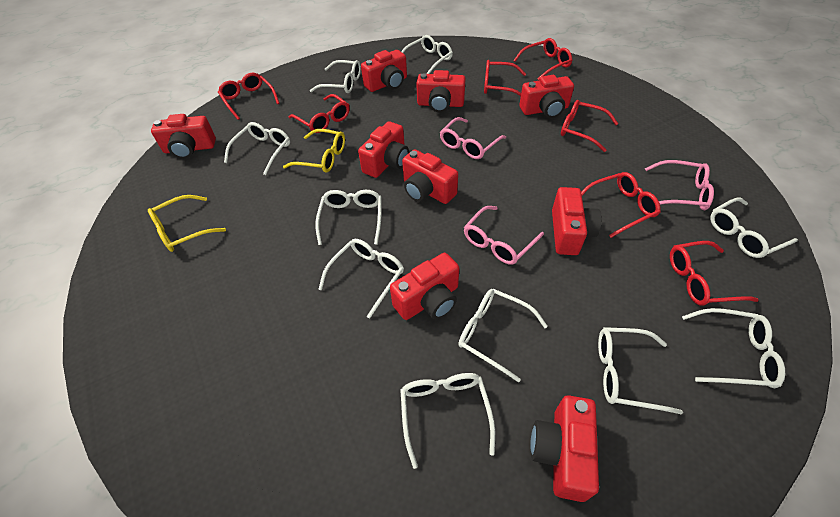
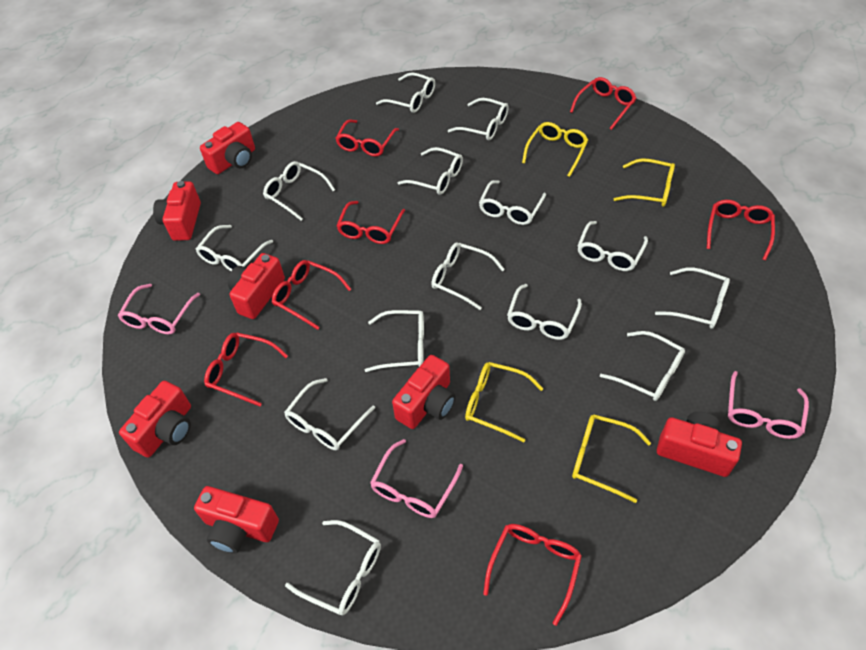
red camera: [151,114,216,159] [358,121,409,178] [361,50,407,92] [390,253,459,320] [402,149,458,204] [416,70,466,112] [519,75,574,118] [530,395,599,502] [552,187,602,255] = 9 -> [119,381,191,457] [153,181,201,241] [194,486,279,554] [200,122,255,174] [228,253,285,319] [392,355,455,429] [657,412,742,477] = 7
white glasses: [224,122,290,175] [310,60,361,93] [315,190,382,245] [318,239,404,318] [400,373,495,469] [401,35,453,74] [458,289,548,383] [598,327,683,415] [682,308,785,388] [710,197,798,258] = 10 -> [196,225,273,271] [263,161,335,221] [284,378,375,450] [285,520,381,615] [364,310,424,372] [376,72,435,113] [398,147,463,195] [431,242,505,310] [448,98,509,140] [479,180,546,225] [507,284,582,340] [578,221,648,271] [600,331,685,401] [655,267,730,329] = 14
yellow glasses: [148,195,226,252] [283,129,345,172] = 2 -> [465,362,544,443] [522,122,588,177] [572,414,651,503] [614,158,675,207] = 4

